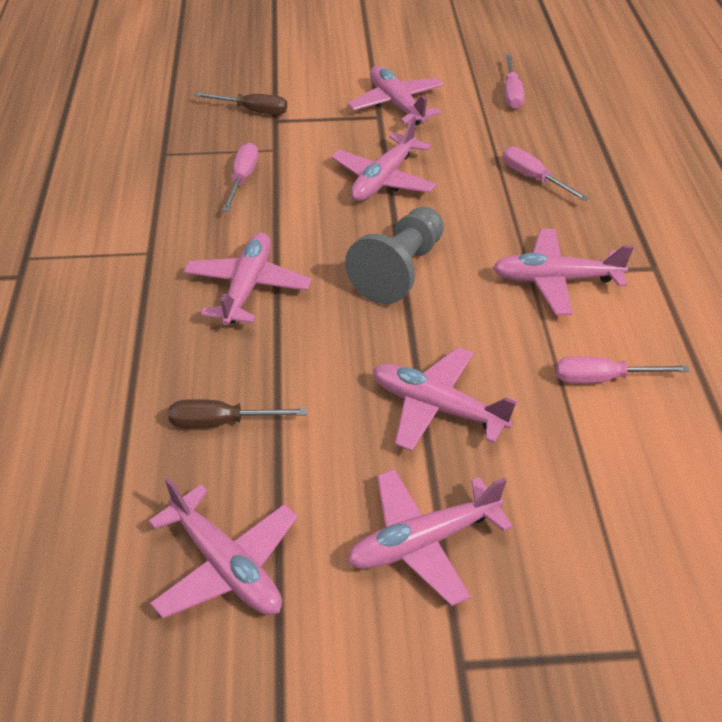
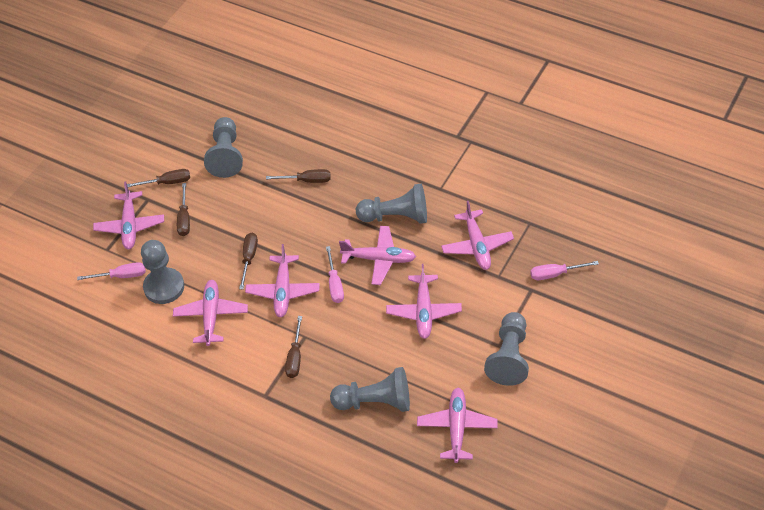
brown screwdriver: [168,399,307,428] [194,92,287,115] = 2 -> [127,169,190,187] [177,183,190,236] [239,233,258,289] [266,169,331,183] [285,316,302,378] = 5
grey pawn: [345,207,444,304] = 1 -> [141,240,184,304] [204,117,243,178] [330,367,410,412] [356,184,427,224] [484,312,529,386] = 5
pink screwdriver: [222,143,259,211] [502,147,589,201] [505,55,524,109] [556,356,690,384] = 4 -> [77,262,146,280] [326,246,344,303] [530,261,599,280] = 3

